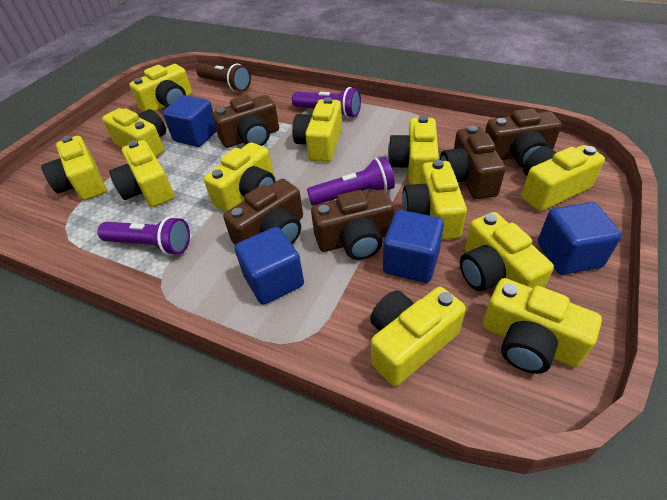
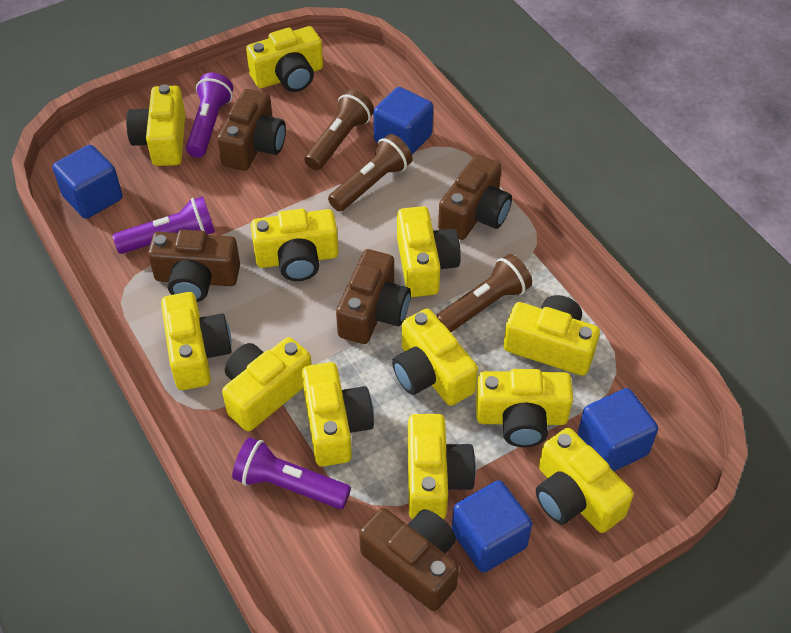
brown flashlight: [196,63,251,92] = 1 -> [305,89,374,170] [328,134,412,212] [436,254,532,332] = 3

